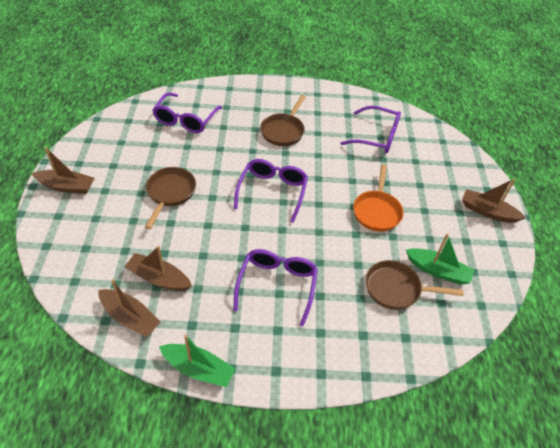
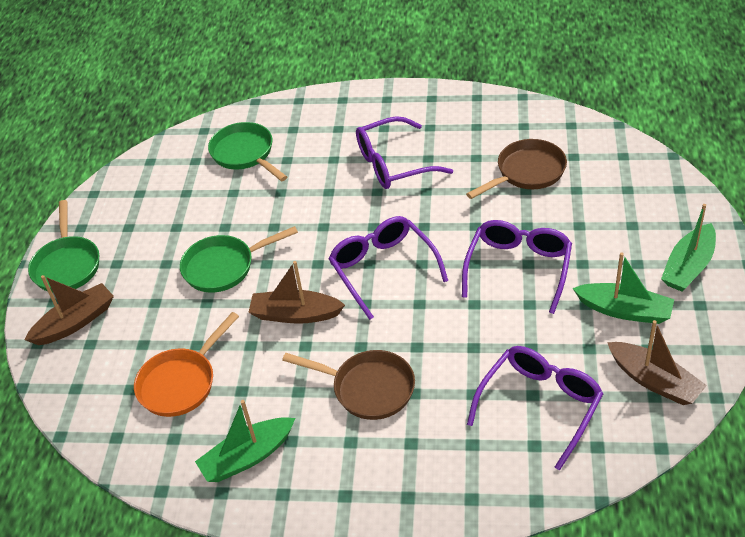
brown boat: [31,147,95,194] [98,279,161,337] [124,246,192,291] [462,179,526,223] = 4 -> [25,275,114,345] [248,261,345,324] [607,320,707,405] = 3
brown pan: [145,167,196,229] [260,95,306,146] [366,260,463,310] = 3 -> [282,350,415,420] [466,139,567,199] = 2
green boat: [159,335,236,387] [406,233,474,285] = 2 -> [195,400,295,482] [573,252,674,324] [661,204,716,291] = 3
green pan: none = 0 -> [28,200,99,292] [180,226,298,293] [208,122,287,181] = 3

